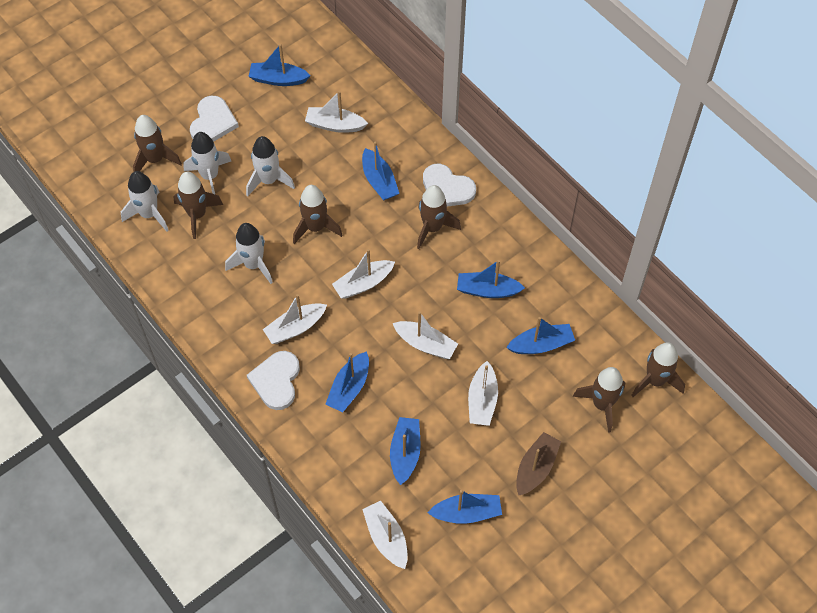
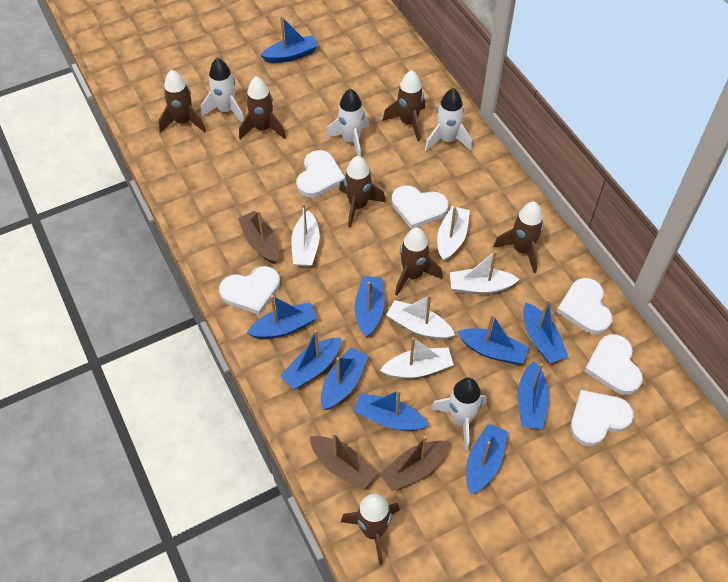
blue boat: [248,44,311,86] [325,351,369,412] [362,142,399,200] [390,417,421,485] [428,490,502,524] [457,260,525,298] [506,317,575,354] = 7 -> [247,295,317,339] [260,16,318,63] [280,330,341,389] [321,347,368,410] [353,390,429,431] [355,276,384,337] [457,314,529,364] [466,424,508,494] [517,361,549,429] [523,299,568,363] = 10
brown boat: [516,432,561,495] = 1 -> [238,211,279,264] [310,432,377,490] [380,436,449,491] = 3
brown rocket: [133,115,182,172] [173,171,223,239] [293,185,342,244] [417,185,461,249] [573,367,625,433] [631,342,685,397] = 6 -> [158,69,206,133] [239,76,286,139] [339,156,386,228] [340,494,400,565] [383,70,425,141] [395,227,442,296] [493,202,544,273] = 7
white boat: [263,294,327,344] [305,91,368,133] [332,249,395,299] [362,501,408,569] [393,311,458,359] [468,361,498,426] = 6 -> [291,203,320,267] [380,337,454,379] [386,295,455,340] [437,206,470,261] [450,251,520,294] = 5
white heart: [190,96,239,142] [247,351,300,410] [423,164,476,207] = 3 -> [219,266,280,315] [296,150,345,197] [391,185,449,229] [557,278,612,334] [570,390,634,446] [584,334,643,395] = 6

